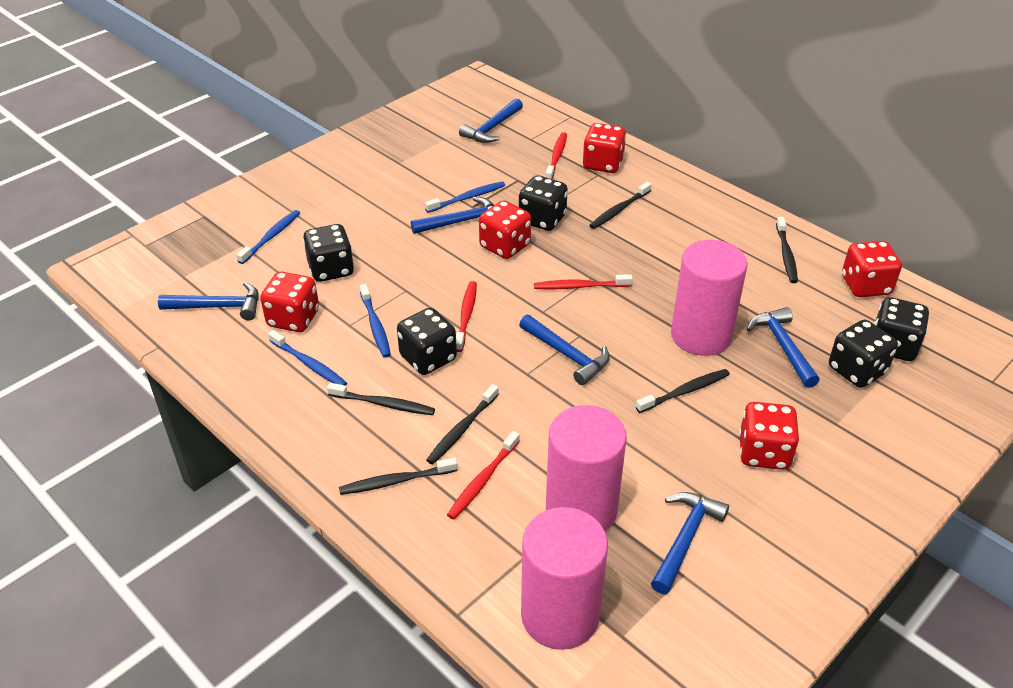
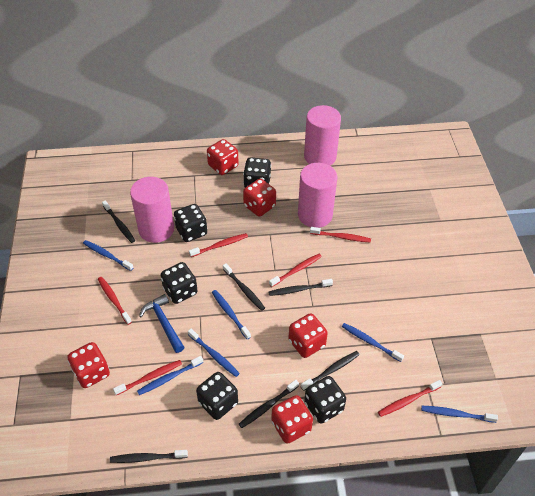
blue hammer: [158,282,259,321] [411,197,494,234] [459,98,523,143] [519,315,609,385] [651,492,729,594] [747,307,820,388] = 6 -> [139,294,185,353] = 1
blue toothbrush: [236,210,300,264] [268,330,347,386] [360,284,391,358] [425,181,505,213] = 4 -> [83,240,134,271] [137,356,203,395] [188,329,240,377] [212,290,251,339] [342,323,404,362] [421,406,498,423] = 6
red toothbrush: [447,431,520,519] [456,281,477,352] [534,274,633,290] [546,132,567,179] = 4 -> [98,277,132,325] [113,360,182,395] [189,233,248,257] [269,254,322,287] [310,227,371,243] [378,380,442,417] = 6

